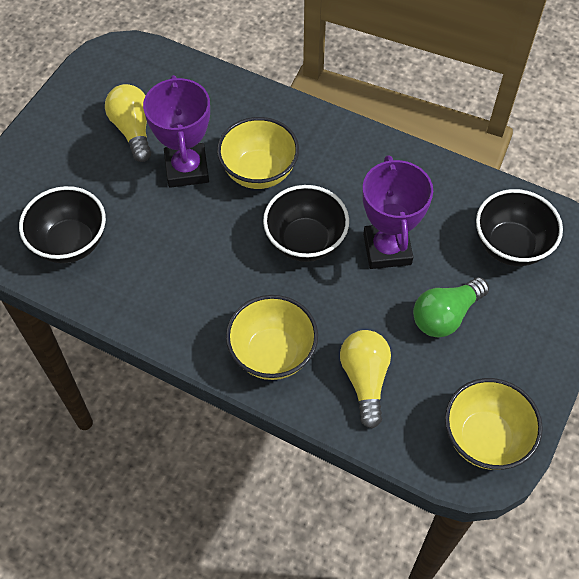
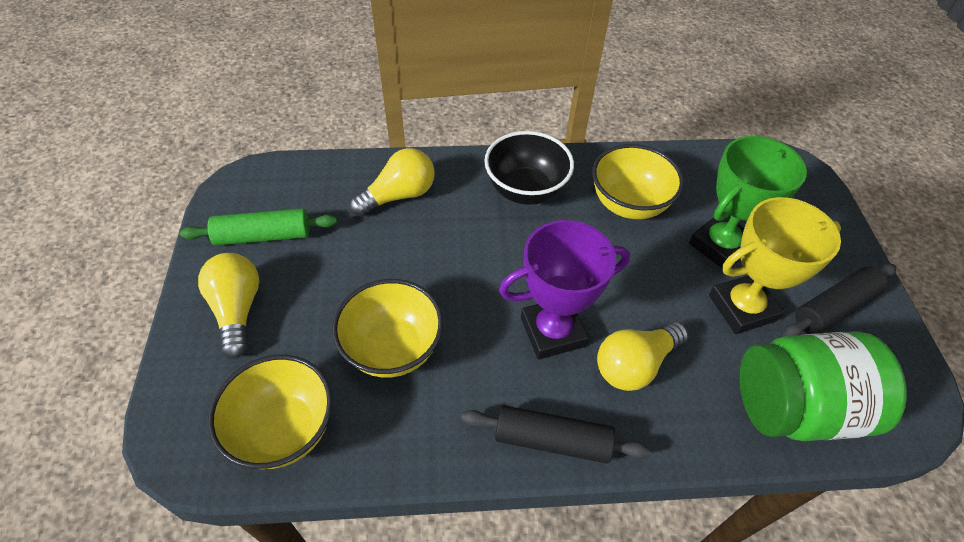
black bowl: [19,186,106,263] [263,185,349,262] [476,189,563,266] = 3 -> [484,131,574,205] = 1
black rolling pin: none = 0 -> [461,405,651,464] [783,264,897,337] = 2
green jar: none = 0 -> [740,331,907,441] = 1
green light bulb: [413,277,489,338] = 1 -> none = 0
green rolling pin: none = 0 -> [180,208,337,246] = 1
green trophy: none = 0 -> [689,136,807,269] = 1
purple trophy: [143,75,210,188] [362,155,433,269] = 2 -> [499,220,630,359] = 1
yellow light bulb: [105,84,151,162] [340,330,391,429] = 2 -> [198,253,259,359] [349,148,435,216] [597,322,688,391] = 3
yellow trophy: none = 0 -> [709,197,841,334] = 1

